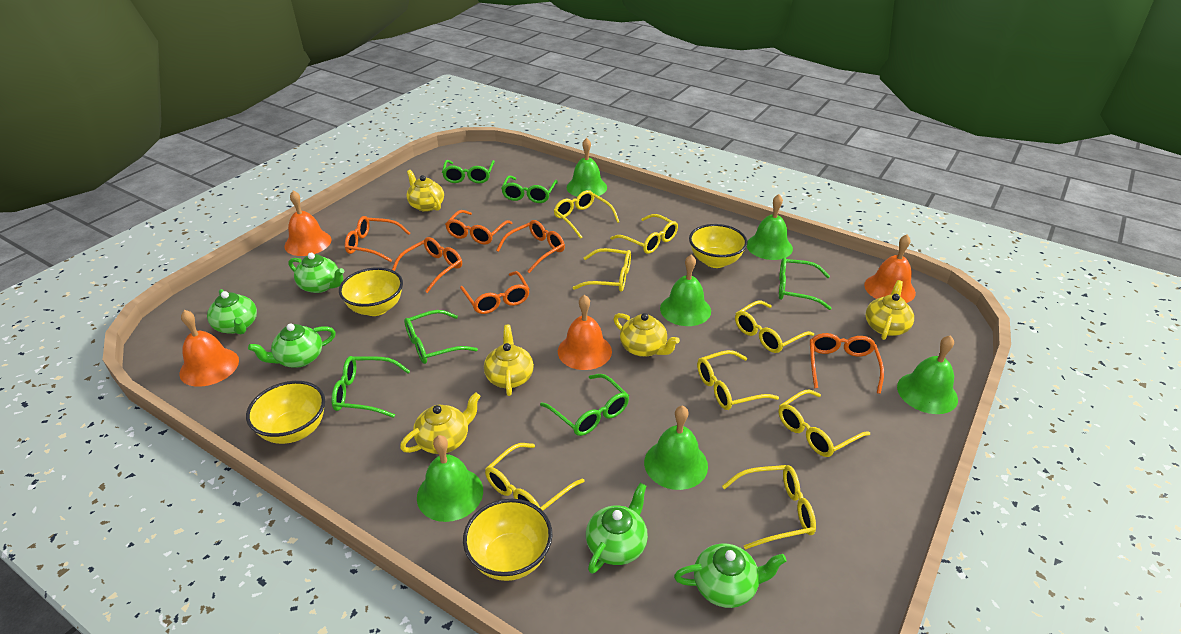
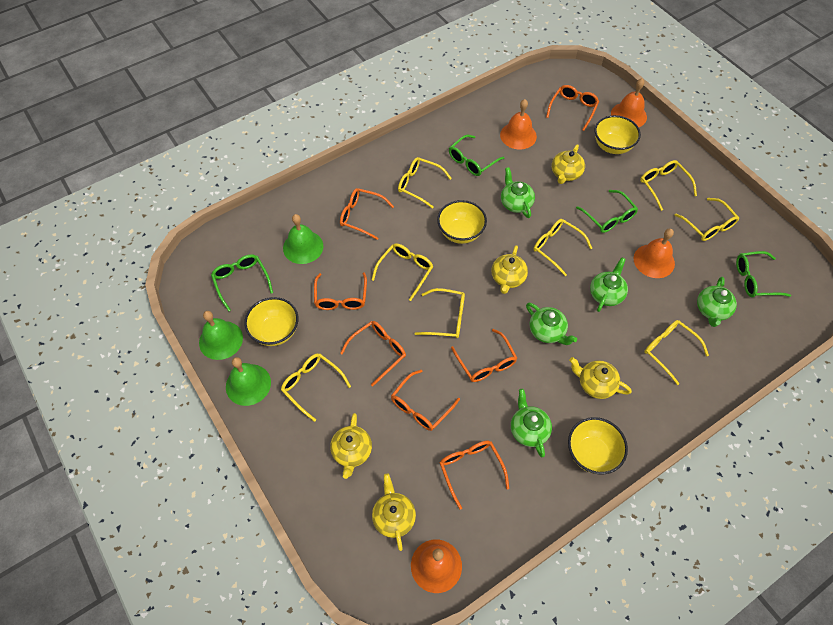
green bell: [417,435,483,522] [567,138,607,197] [644,405,708,490] [660,254,711,326] [747,194,793,260] [897,335,958,414] = 6 -> [199,311,243,360] [226,357,271,406] [283,214,323,264] = 3
green glasses: [331,356,410,418] [404,310,478,364] [442,160,495,183] [501,175,558,203] [540,374,629,436] [779,257,832,310] = 6 -> [211,254,273,312] [449,135,504,176] [576,190,638,233] [736,251,791,297] = 4
orange glasses: [345,216,410,262] [392,237,462,293] [445,210,512,245] [460,271,530,314] [496,220,565,273] [810,333,884,394] = 6 -> [314,272,367,310] [340,188,394,240] [340,321,406,386] [391,370,460,431] [440,440,509,510] [451,329,517,382] [546,85,599,131] = 7

